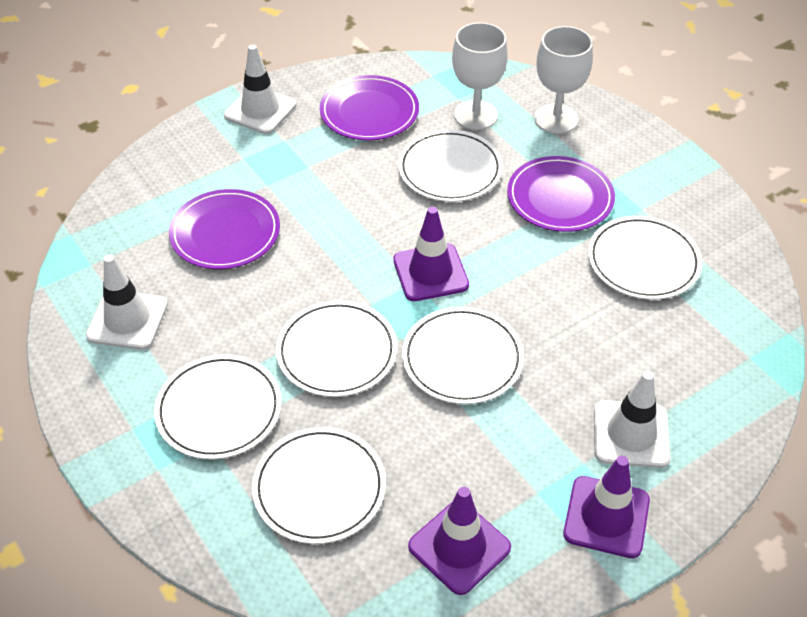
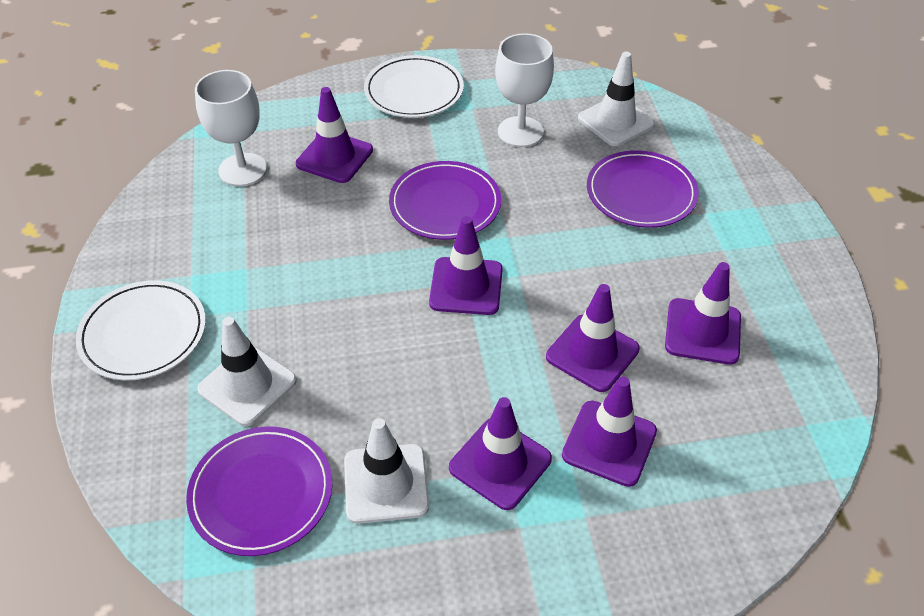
purple traffic cone: [393,207,469,301] [408,487,511,595] [563,456,650,558] = 3 -> [296,87,373,183] [429,216,503,315] [449,397,552,510] [546,284,640,392] [562,376,657,487] [665,262,741,365] = 6
white plate: [154,354,282,460] [252,427,386,544] [276,300,397,397] [398,129,503,202] [402,307,524,404] [588,216,702,300] = 6 -> [76,280,206,381] [364,55,464,118] = 2

